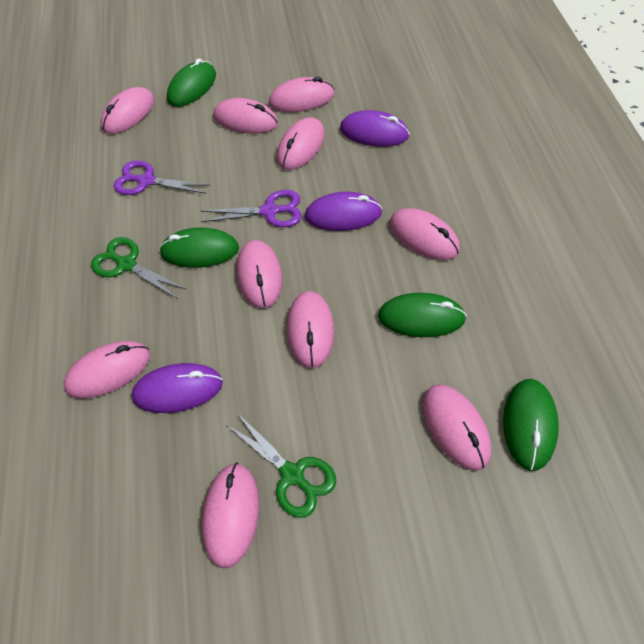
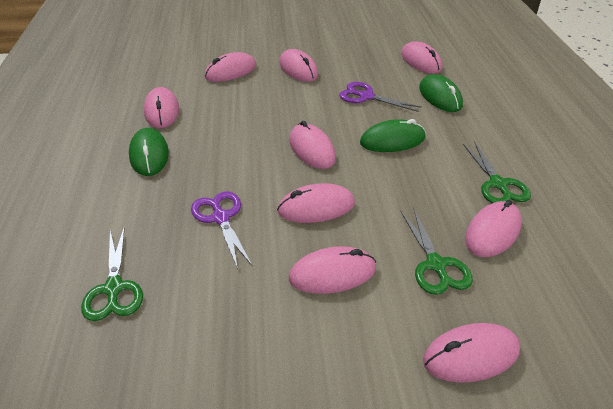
green mouse: [159,228,239,268] [167,58,216,107] [378,293,467,337] [503,379,559,471] = 4 -> [129,128,169,176] [360,119,425,152] [419,74,463,112] = 3
green scissors: [91,237,187,299] [227,413,336,518] = 2 -> [81,227,143,321] [401,207,473,295] [463,141,531,203] = 3
pink mouse: [64,341,150,399] [100,87,154,134] [202,463,259,569] [213,98,278,134] [237,240,282,308] [269,77,334,112] [277,117,325,170] [287,291,334,368] [390,208,460,260] [422,384,491,471] = 10 -> [144,87,179,128] [205,52,256,82] [277,183,355,223] [279,49,318,82] [289,121,336,169] [289,246,376,294] [401,42,442,74] [423,323,520,383] [465,200,522,257] = 9
purple mouse: [132,363,223,413] [305,192,382,231] [340,110,410,147] = 3 -> none = 0

